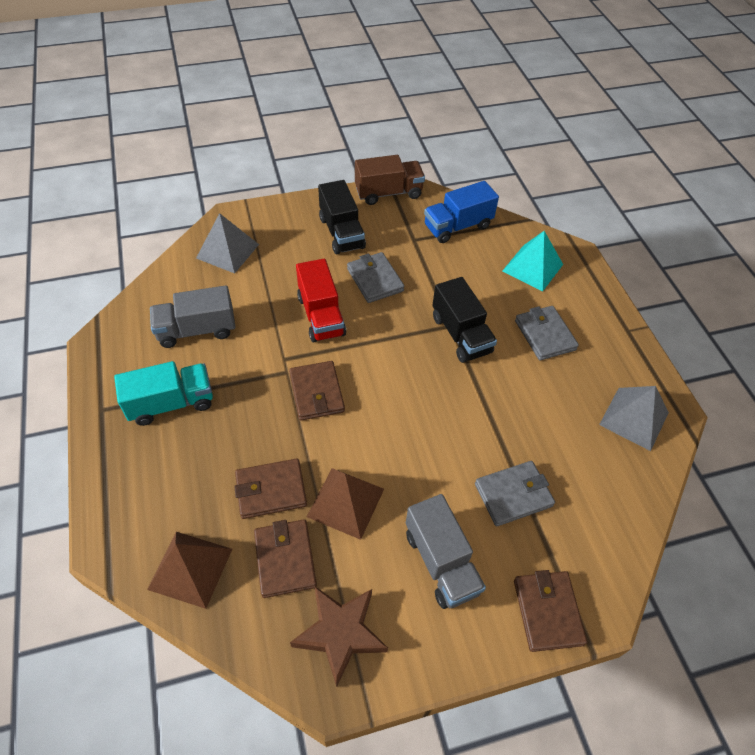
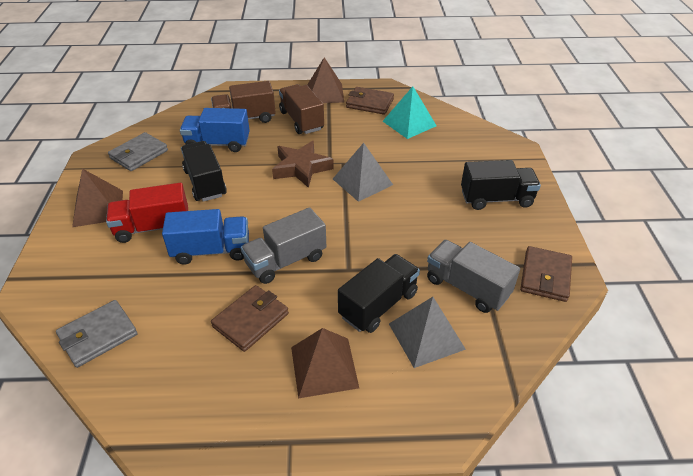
black truck: [318,180,366,254] [432,277,497,363] = 2 -> [181,141,227,202] [338,254,420,333] [461,160,541,210] = 3
blue truck: [424,181,499,243] = 1 -> [162,209,249,265] [180,108,250,152] = 2
brown pyramid: [147,532,232,609] [307,468,384,540] = 2 -> [72,168,123,227] [291,328,359,399] [307,58,344,103] = 3
brown truck: [355,155,425,205] = 1 -> [211,81,276,123] [279,84,324,134] = 2
brown wallet: [234,458,307,519] [254,519,317,598] [289,361,345,421] [514,570,587,652] = 4 -> [211,285,289,352] [346,87,394,115] [520,246,572,302] = 3
grey wallet: [347,252,405,303] [475,461,555,527] [515,306,579,361] = 3 -> [56,300,138,368] [108,132,168,171] = 2
turquoise truck: [114,361,213,426] = 1 -> none = 0

